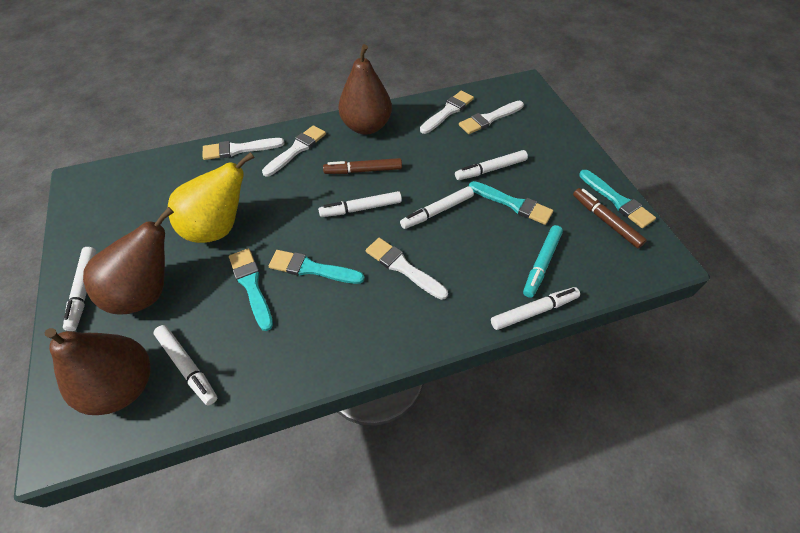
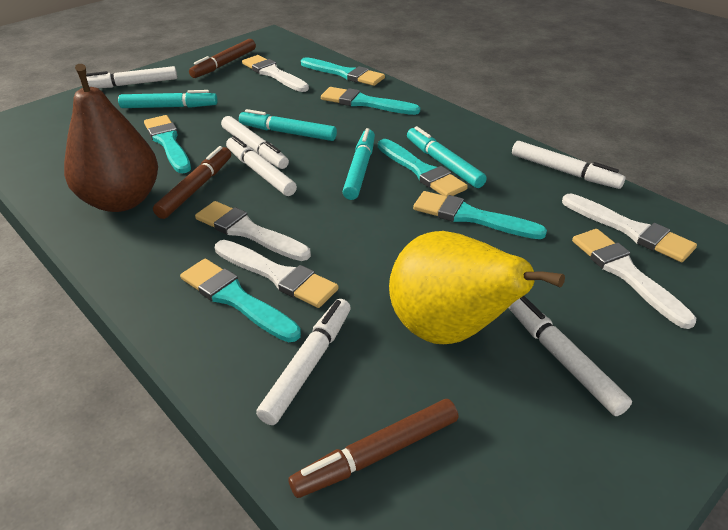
brown marker: [323,158,402,174] [573,188,647,248] = 2 -> [153,146,231,219] [189,39,256,78] [288,399,459,498] = 3
brown pear: [45,328,151,415] [83,207,174,314] [338,44,392,135] = 3 -> [64,64,158,212] = 1
turquoise brush: [229,248,273,331] [269,250,365,284] [469,181,553,225] [579,170,656,228] = 4 -> [144,115,191,173] [180,259,301,342] [301,57,385,86] [321,87,420,115] [378,139,468,197] [413,191,547,239] = 6
turquoise marker: [523,225,563,298] = 1 -> [118,90,218,108] [239,109,337,141] [343,128,375,200] [407,126,487,188] = 4

